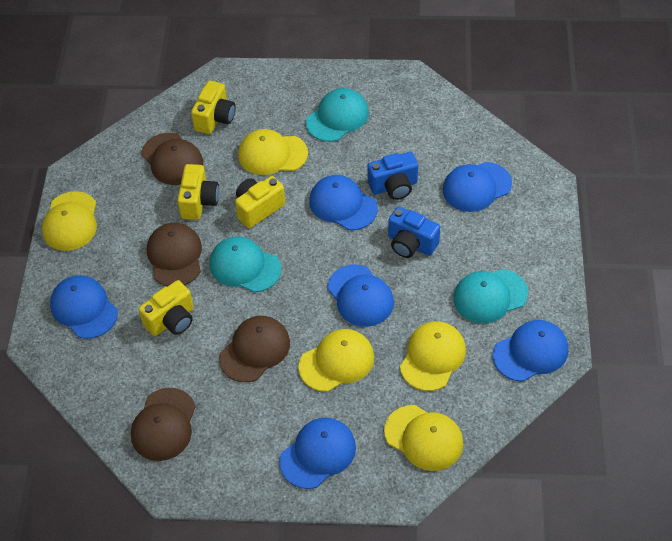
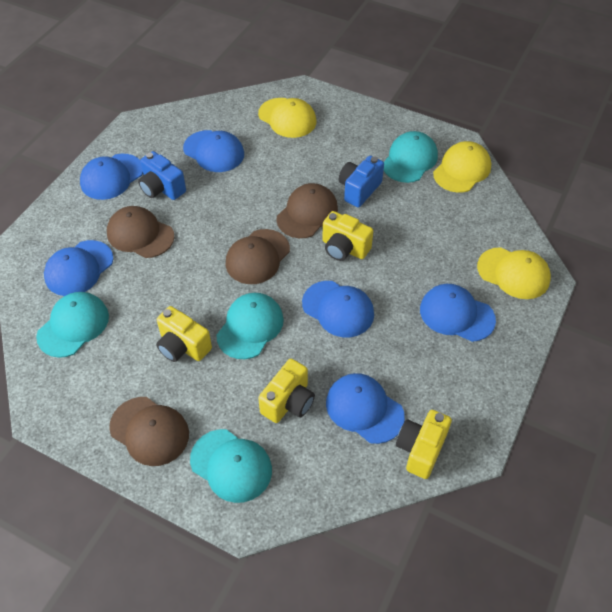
turquoise cap: [209,236,282,292] [306,88,369,142] [453,269,528,323] = 3 -> [36,292,109,358] [190,429,272,503] [216,293,284,359] [384,131,438,183] = 4
yellow cap: [42,191,97,251] [238,129,308,175] [298,329,374,392] [384,405,463,471] [400,321,466,391] = 5 -> [258,98,317,138] [433,141,491,193] [477,247,551,299] = 3

